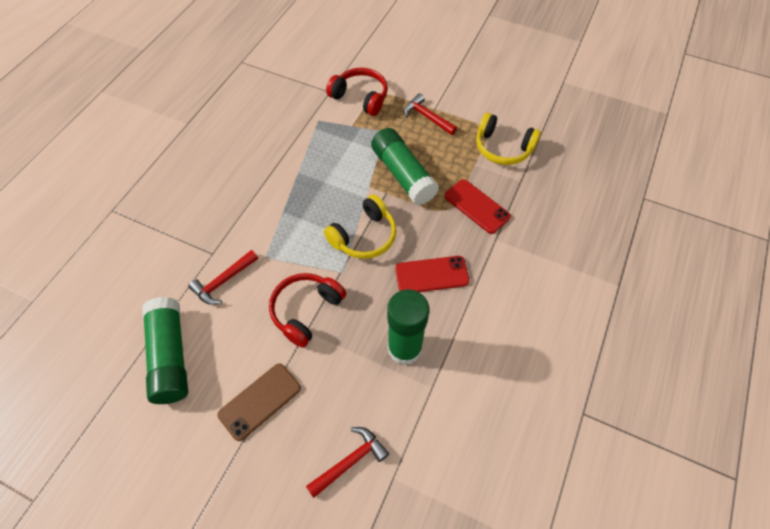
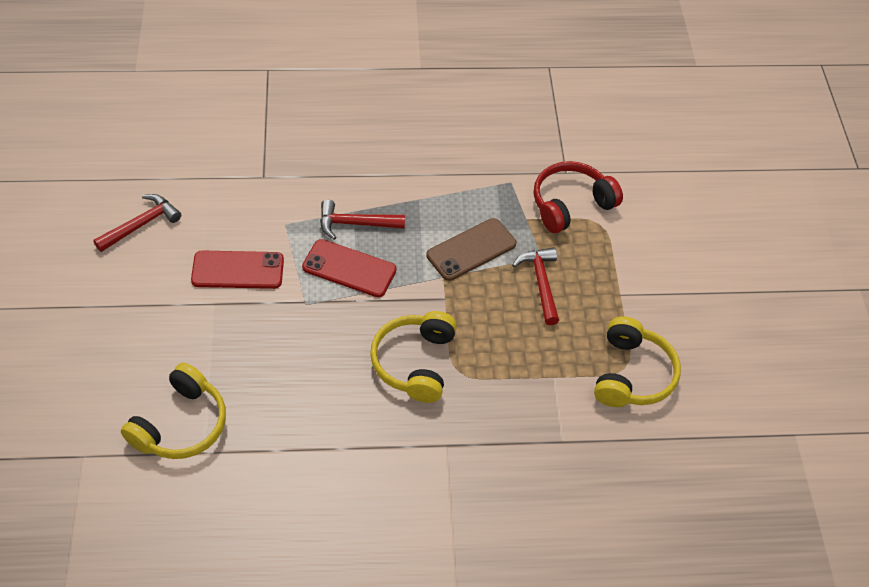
green glue stick: [142,297,188,404] [371,128,439,205] [387,289,429,365] = 3 -> none = 0
red headphones: [269,273,346,348] [326,68,388,116] = 2 -> [534,161,623,233] = 1
yellow headphones: [324,194,397,259] [476,113,541,165] = 2 -> [121,363,226,459] [370,311,457,403] [594,316,681,407] = 3

